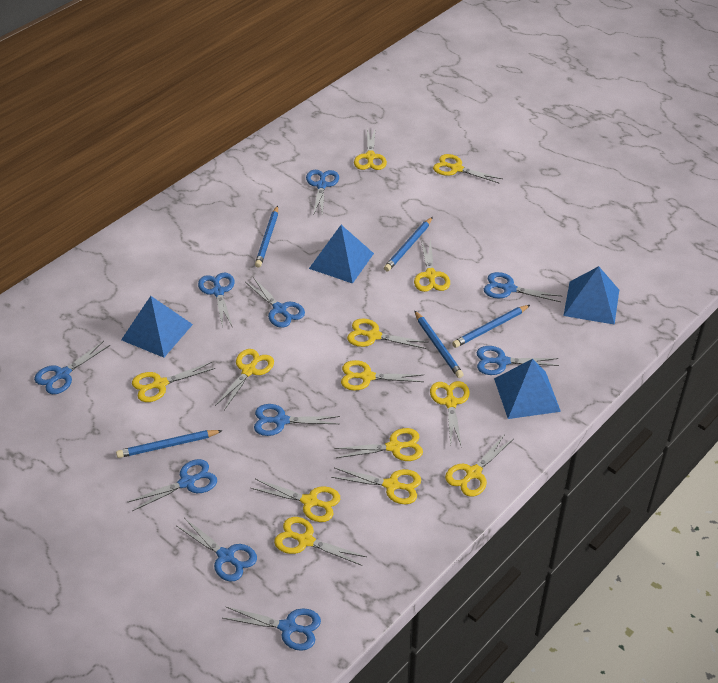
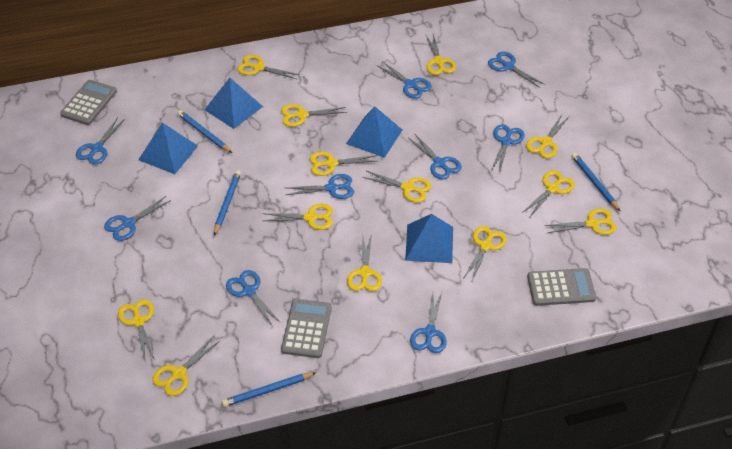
blue pencil: [116,430,223,458] [255,205,278,268] [384,217,433,272] [414,310,464,378] [452,305,530,348] = 5 -> [177,110,232,153] [214,170,241,236] [222,373,315,407] [572,153,620,211] = 4
blue scissors: [34,341,110,394] [128,459,217,511] [177,518,257,582] [198,273,235,328] [223,607,321,651] [245,277,305,328] [254,404,340,436] [306,170,339,217] [476,346,559,375] [484,272,561,302] = 10 -> [76,118,125,164] [104,196,171,241] [226,270,281,327] [286,174,354,199] [376,61,432,98] [408,133,462,179] [410,292,447,353] [488,52,545,88] [491,125,525,173] = 9
grey calculator: none = 0 -> [60,80,117,125] [281,299,332,358] [527,268,596,306] = 3

